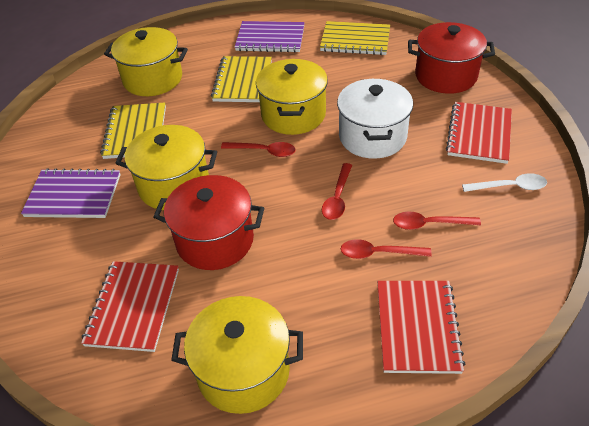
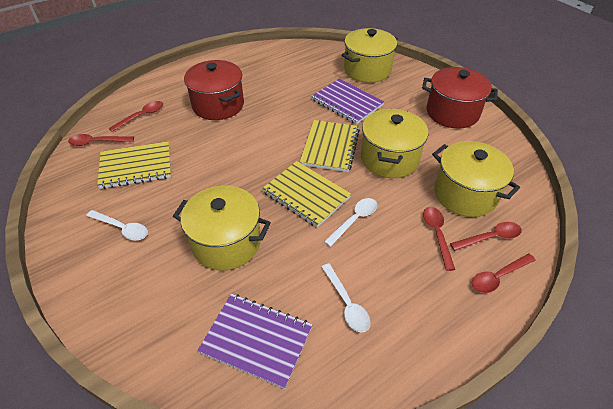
red notebook: [81,261,179,352] [377,281,466,374] [446,102,512,164] = 3 -> none = 0
red spoon: [221,142,296,157] [322,163,352,220] [341,239,432,259] [393,211,481,230] = 4 -> [68,134,134,146] [108,101,163,132] [423,207,455,271] [450,222,522,251] [472,254,536,293] = 5
white pot: [337,79,413,159] = 1 -> none = 0
white spoon: [462,173,547,192] = 1 -> [86,210,148,240] [321,264,370,332] [324,198,377,247] = 3

